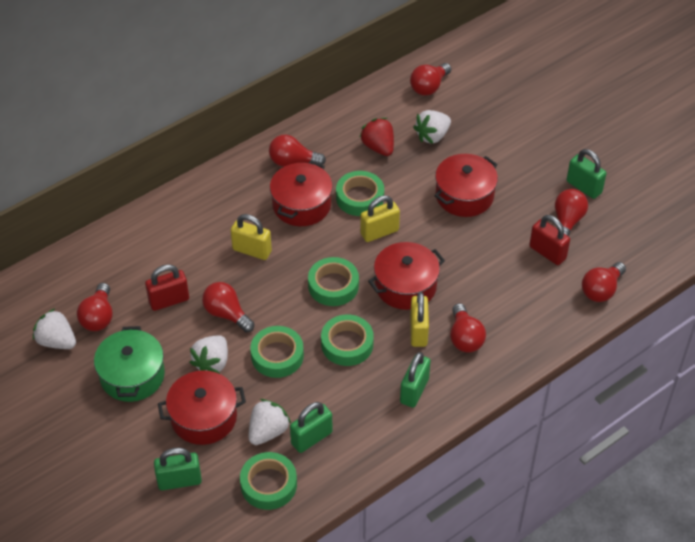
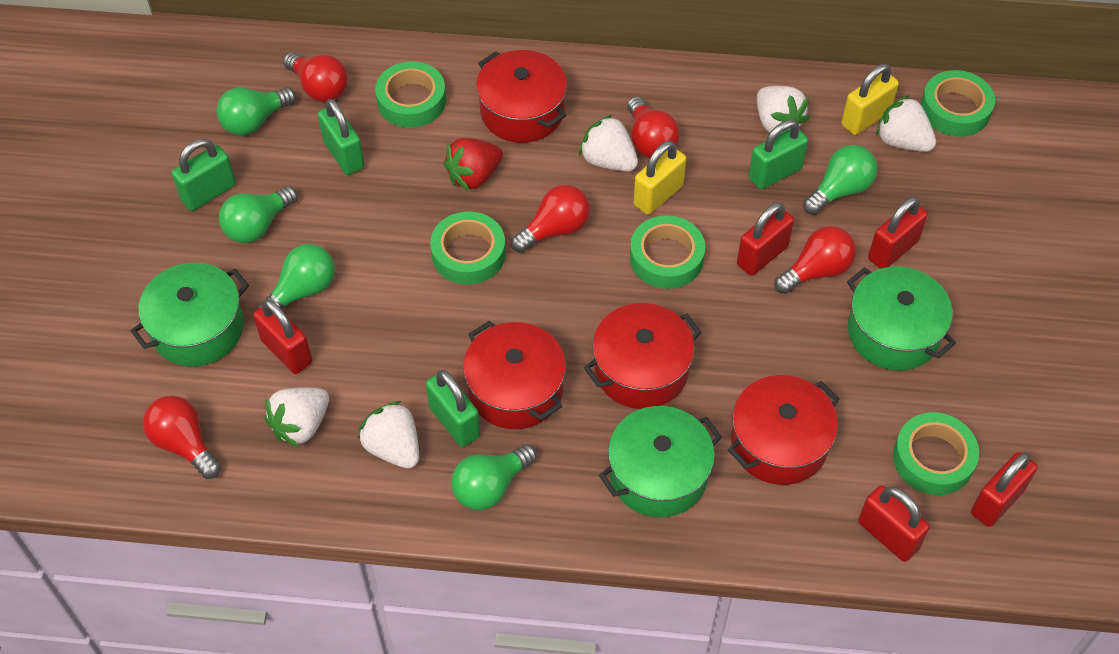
green light bulb: none = 0 -> [216,87,296,136] [219,186,297,243] [258,244,335,309] [451,444,537,510] [803,145,878,215] = 5
green pot: [94,326,165,402] = 1 -> [131,263,249,366] [599,406,722,518] [847,266,956,371] = 3
red light bulb: [77,283,113,331] [202,282,254,332] [269,135,326,167] [410,63,451,95] [450,303,486,353] [555,189,588,236] [582,262,626,302] = 7 -> [143,396,221,479] [283,52,348,102] [511,185,590,253] [627,96,680,158] [774,226,856,294] = 5
red padlock: [145,264,189,311] [529,215,570,265] = 2 -> [253,299,312,374] [737,202,794,276] [858,485,930,562] [868,197,928,269] [971,452,1037,527] = 5
white strawberry: [33,308,76,349] [189,335,228,374] [249,399,291,445] [413,110,451,144] = 4 -> [265,387,329,447] [358,401,419,469] [579,114,638,172] [757,86,809,133] [876,95,936,152] = 5
yellow padlock: [231,214,272,260] [360,195,400,242] [410,292,429,347] = 3 -> [633,141,686,215] [841,64,899,135] = 2

